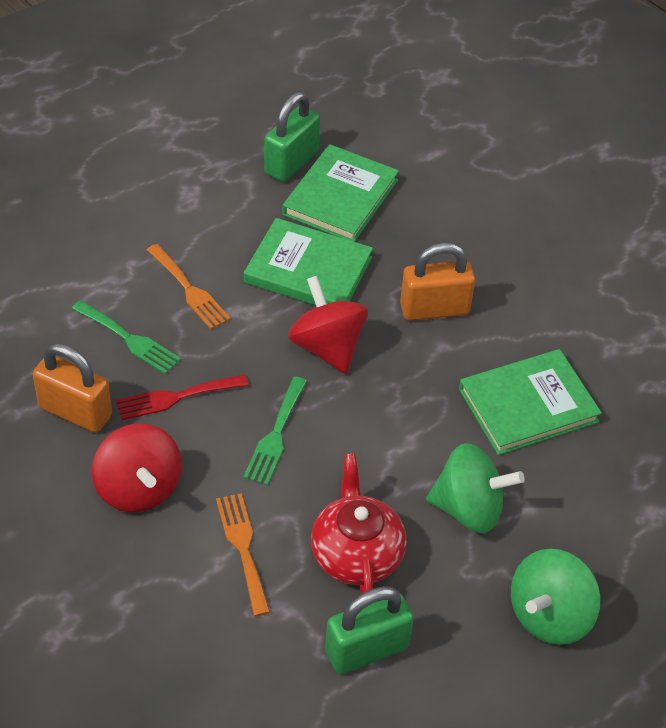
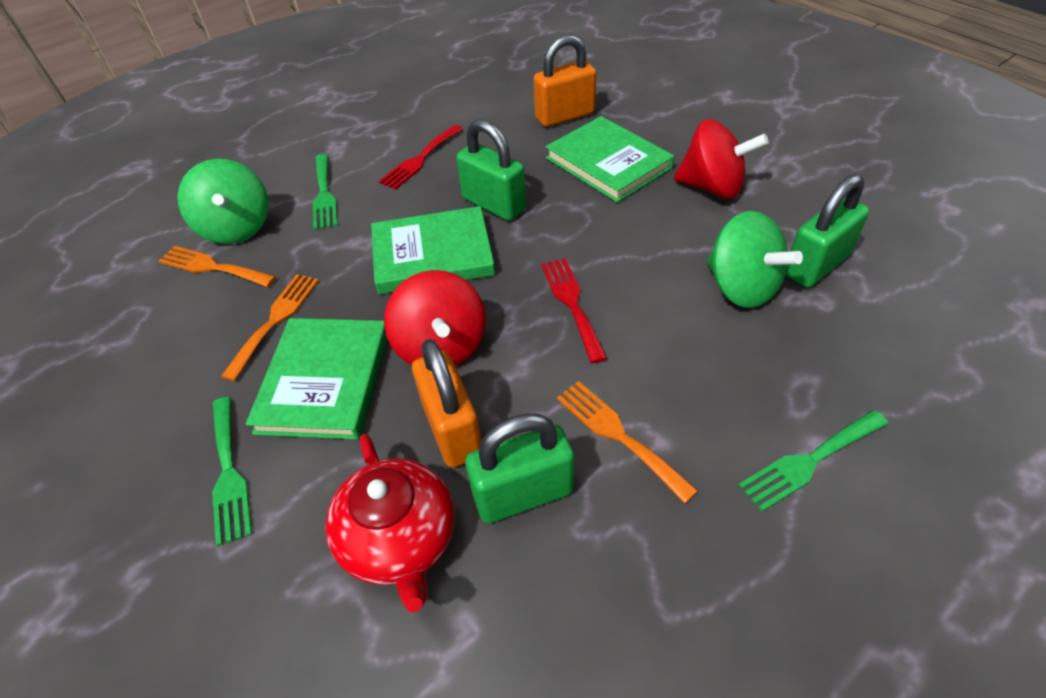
green fork: [72,300,181,374] [243,377,307,485] = 2 -> [212,397,252,546] [313,154,338,230] [738,410,888,512] = 3
green padlock: [264,92,320,182] [325,587,414,674] = 2 -> [456,119,526,221] [465,413,574,523] [786,174,870,287] = 3
orange fork: [147,244,231,329] [216,493,270,616] = 2 -> [159,246,276,287] [221,274,319,381] [557,381,698,503] = 3
red fork: [116,374,249,421] = 1 -> [379,125,463,190] [541,258,607,363] = 2

